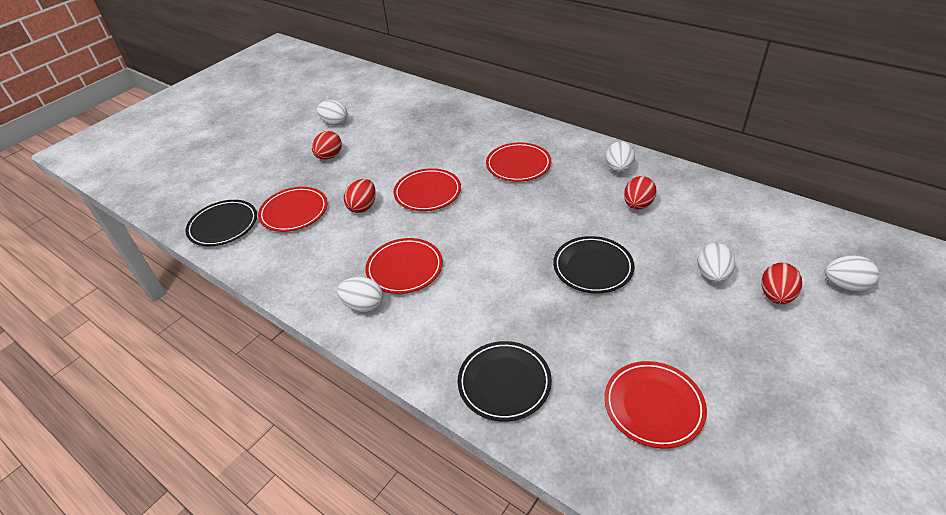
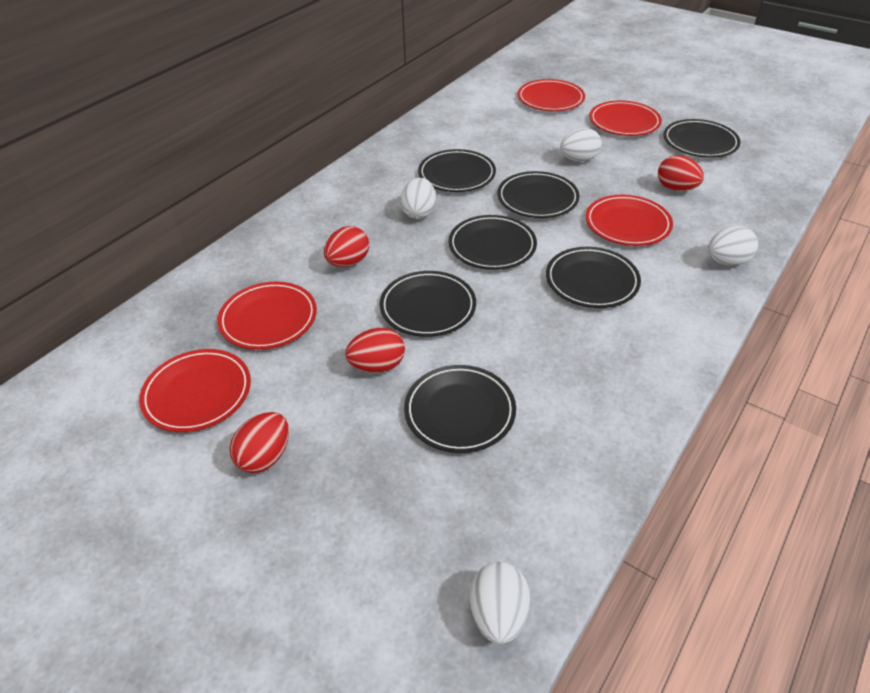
black plate: [186,200,257,246] [458,341,552,422] [553,236,634,294] = 3 -> [380,271,476,337] [404,365,516,453] [418,149,496,192] [449,215,537,270] [497,171,580,218] [546,247,641,308] [664,119,741,158] = 7
white egg: [317,100,348,126] [337,277,383,312] [605,141,635,173] [697,243,735,283] [825,255,879,292] = 5 -> [400,178,436,219] [470,562,530,644] [560,128,602,162] [708,226,758,265] = 4

